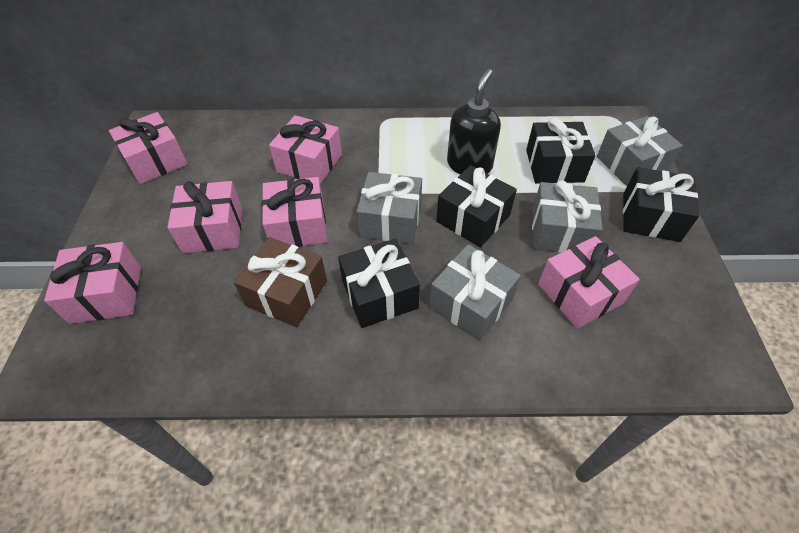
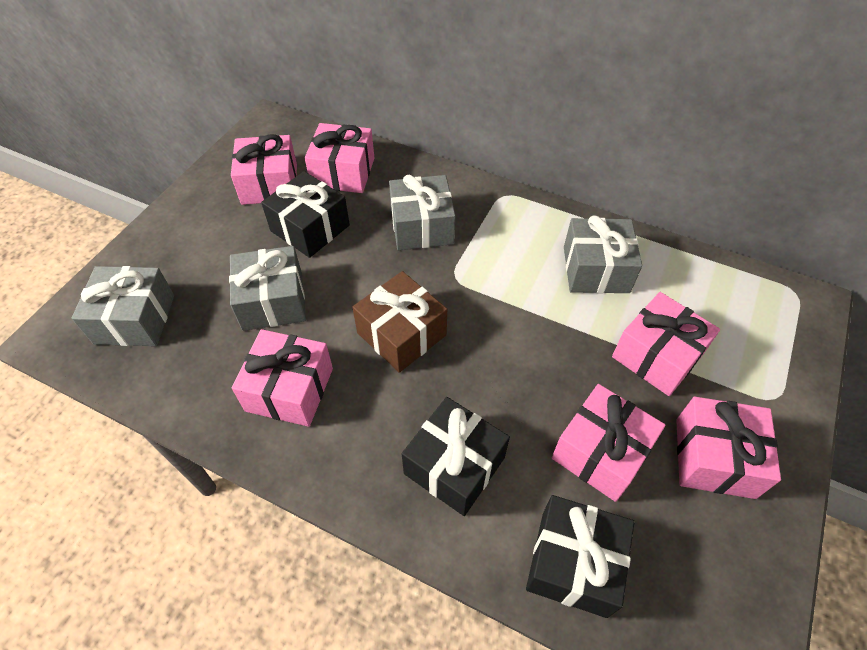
black gift: [338,238,420,328] [436,165,517,247] [526,118,596,183] [623,167,699,242] = 4 -> [261,171,350,258] [402,397,510,516] [526,495,634,618] = 3
black soap dispenser: [447,69,501,174] = 1 -> none = 0

